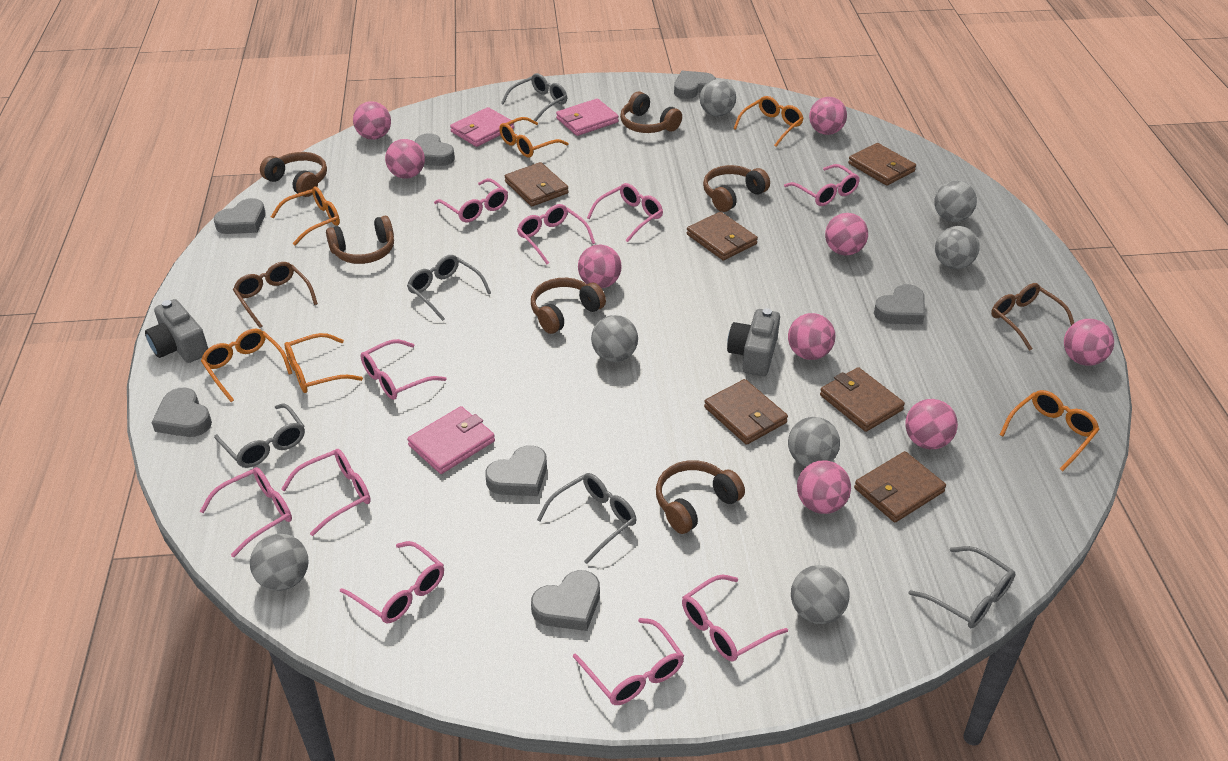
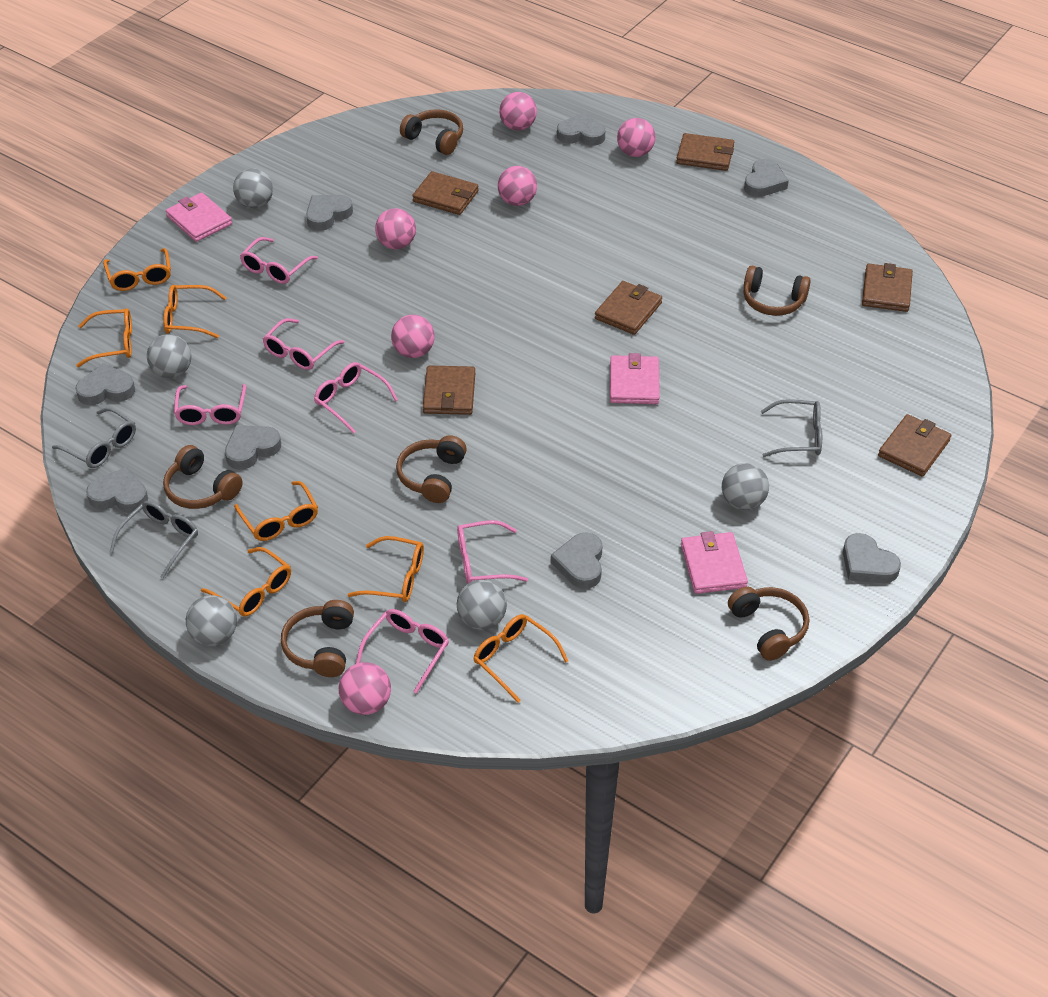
brown glasses: [233,262,318,328] [991,283,1074,351] = 2 -> none = 0
grey ball: [250,534,309,591] [591,315,638,362] [700,79,736,116] [788,417,840,467] [791,565,850,624] [934,181,977,222] [935,226,980,269] = 7 -> [147,334,191,378] [186,595,237,646] [233,168,273,209] [457,580,507,630] [722,463,769,510] = 5
grey camera: [145,299,208,363] [727,308,780,376] = 2 -> none = 0
grey glasses: [214,403,305,468] [407,255,491,321] [501,73,567,121] [537,473,636,564] [909,546,1015,628] = 5 -> [52,407,136,468] [110,501,198,578] [761,399,822,457] = 3
grey heart: [151,388,212,437] [214,198,266,234] [415,133,455,166] [485,445,547,496] [531,570,600,631] [674,71,716,99] [874,284,925,324] = 7 -> [75,363,135,405] [86,467,148,513] [225,425,281,470] [306,195,353,231] [551,532,603,589] [557,113,605,146] [744,159,789,197] [843,533,901,583] = 8
orange glasses: [201,329,292,402] [271,186,340,245] [284,333,363,393] [499,117,568,158] [733,96,804,147] [1000,390,1100,471] = 6 -> [76,308,132,367] [103,248,171,291] [163,285,227,338] [201,547,291,617] [234,481,318,541] [347,536,424,602] [473,614,568,703] = 7
pink ball: [353,101,391,140] [385,139,425,179] [578,245,622,288] [788,313,835,360] [797,460,851,514] [809,97,847,135] [825,213,868,255] [905,399,958,449] [1064,319,1114,366] = 9 -> [339,662,391,715] [375,208,416,249] [391,315,435,358] [498,166,537,206] [499,92,537,130] [617,118,655,157] = 6
pink glasses: [200,467,292,557] [281,449,371,536] [340,541,444,623] [361,339,447,400] [434,178,508,222] [517,204,595,264] [573,618,684,705] [587,183,663,242] [682,575,788,662] [784,164,860,206] = 10 -> [174,384,246,425] [240,237,318,284] [263,318,345,370] [314,362,398,434] [356,609,449,694] [457,520,528,584] = 6

